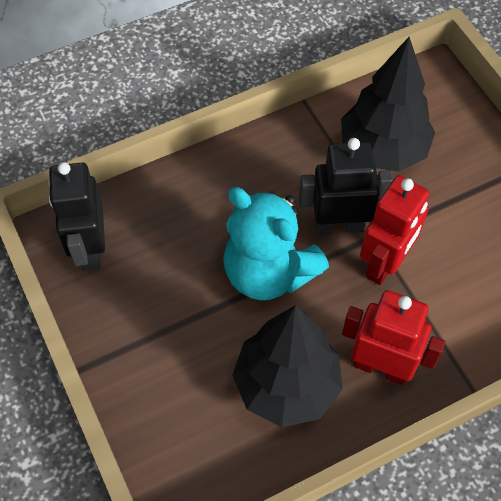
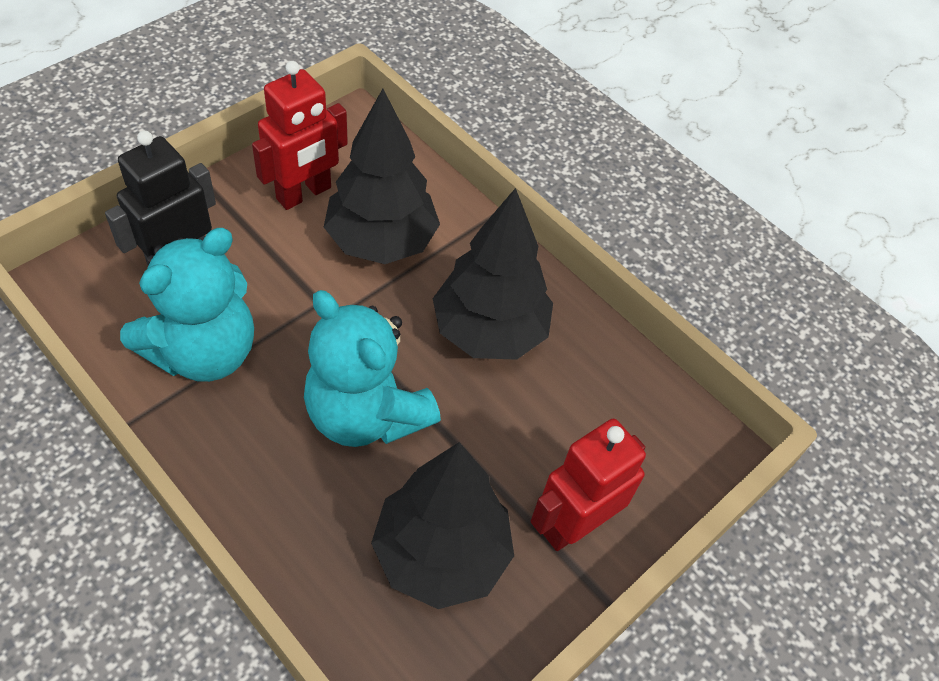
black robot: [49,162,105,271] [299,138,393,235] = 2 -> [105,131,216,265] = 1
black tree: [232,305,343,427] [341,37,435,172] = 2 -> [324,89,440,264] [371,442,514,609] [433,188,553,360] = 3
turquoise teddy bear: [223,187,329,300] = 1 -> [120,228,254,382] [304,290,441,447] = 2

